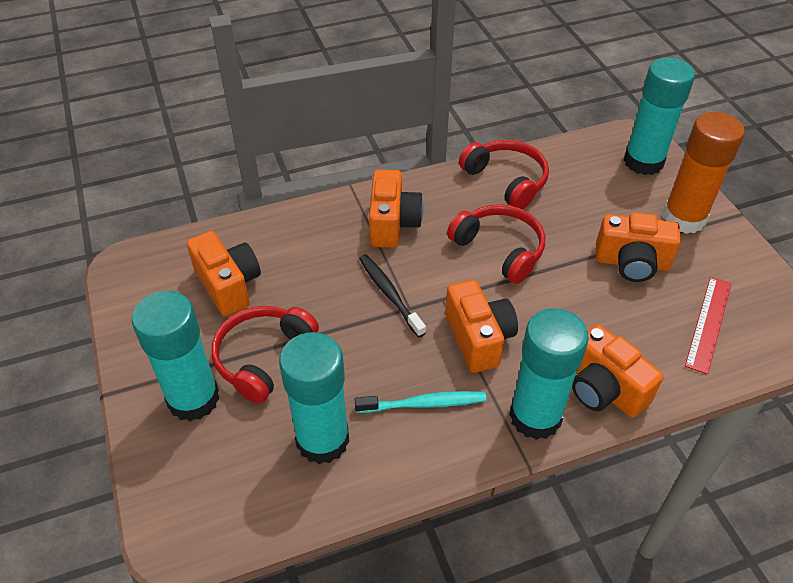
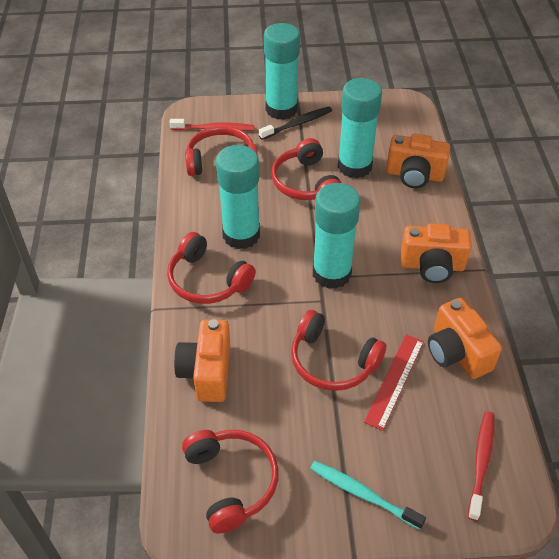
orange camera: [187,231,261,316] [369,169,424,248] [445,280,518,373] [572,324,663,418] [596,212,681,282] = 5 -> [174,319,231,402] [386,134,450,188] [401,223,472,283] [428,298,502,379] = 4
orange glue stick: [662,112,745,234] = 1 -> none = 0
red headphones: [212,306,319,403] [447,204,545,284] [459,140,549,209] = 3 -> [167,232,256,304] [182,430,279,534] [185,126,258,176] [271,138,341,200] [291,310,386,391] = 5
red toothbrush: none = 0 -> [169,119,255,131] [468,411,494,521] = 2

